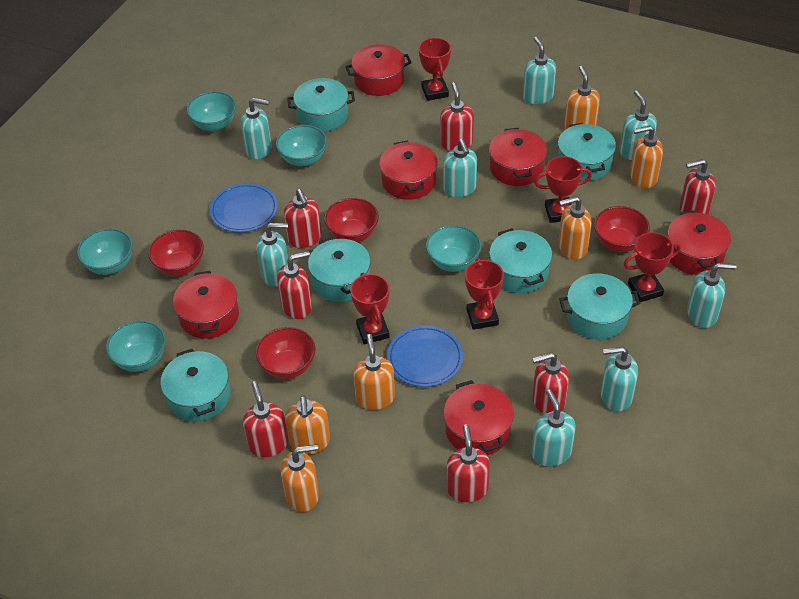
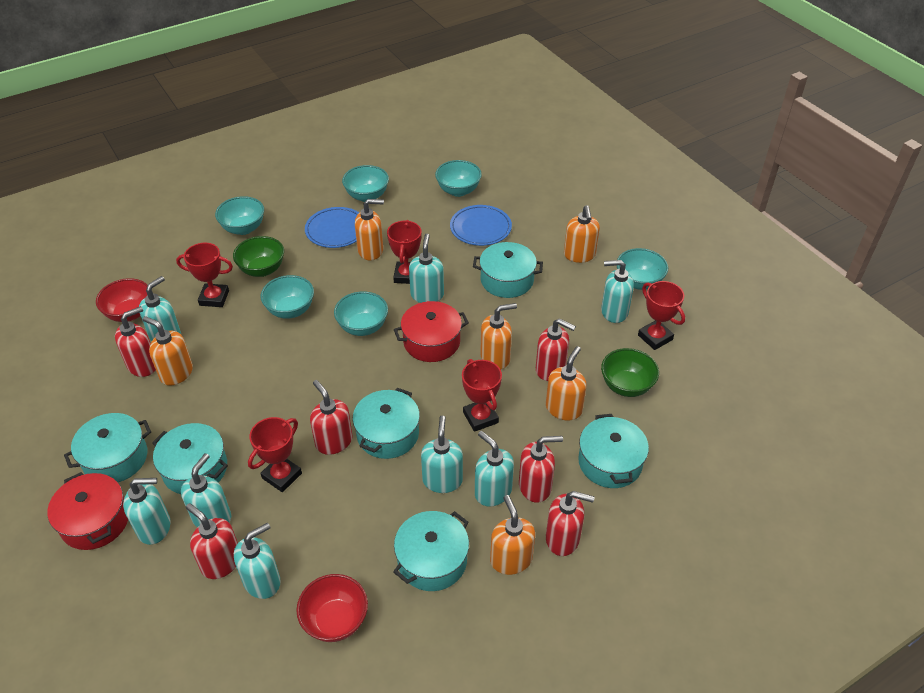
green bowl: none = 0 -> [233,236,284,277] [601,348,659,397] = 2
red bowl: [148,229,204,276] [256,327,316,379] [324,198,379,242] [594,206,650,252] = 4 -> [96,278,148,322] [296,574,368,642] = 2
red pot: [173,271,239,339] [345,44,412,96] [379,141,438,200] [444,380,514,455] [489,128,547,186] [668,210,731,275] = 6 -> [47,472,128,550] [394,301,469,362] = 2
red soap dispenser: [243,381,288,457] [277,251,312,319] [284,189,322,248] [440,82,474,151] [447,424,490,502] [532,352,569,414] [680,159,716,215] = 7 -> [115,306,156,377] [186,503,238,579] [310,380,353,455] [519,436,563,503] [536,318,576,381] [546,491,595,556] = 6
turquoise bowl: [77,228,133,275] [106,320,166,372] [187,91,236,131] [276,125,327,166] [426,225,482,272] = 5 -> [215,196,264,235] [261,275,314,319] [334,292,388,336] [342,165,389,202] [435,160,482,197] [617,248,668,290] = 6

